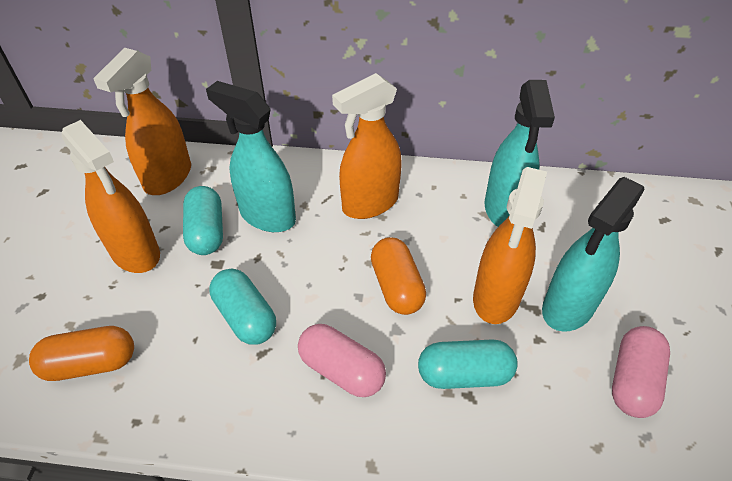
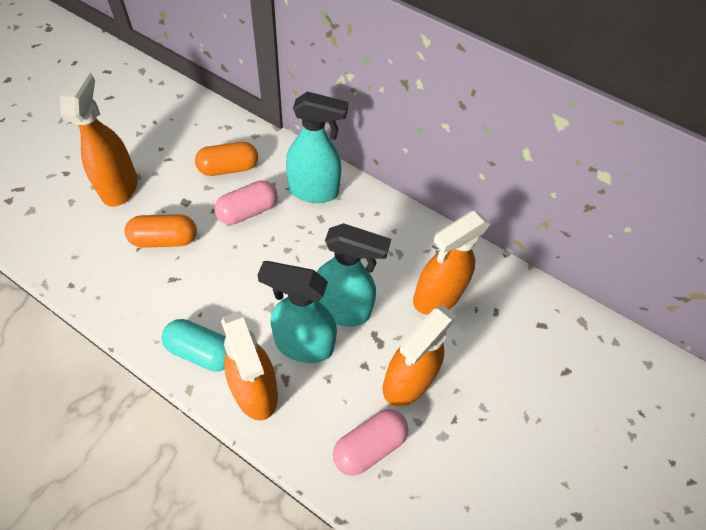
turquoise capsule: [183,186,223,255] [209,269,276,345] [418,339,518,389] = 3 -> [161,319,226,372] = 1

